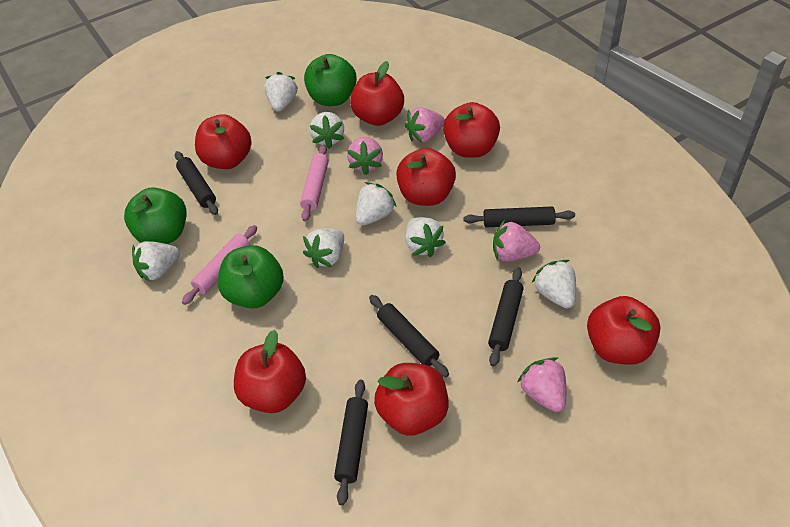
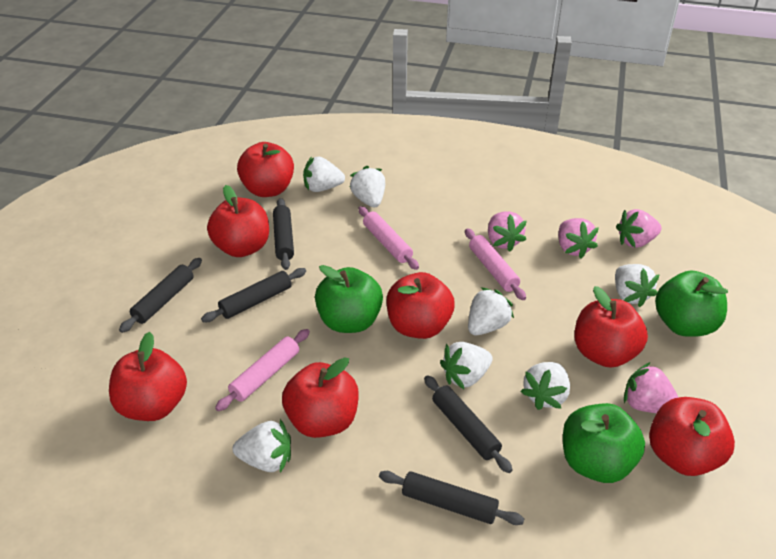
pink rolling pin: [182,225,257,305] [300,145,329,221] = 2 -> [215,329,310,411] [358,206,419,270] [465,228,526,300] = 3

